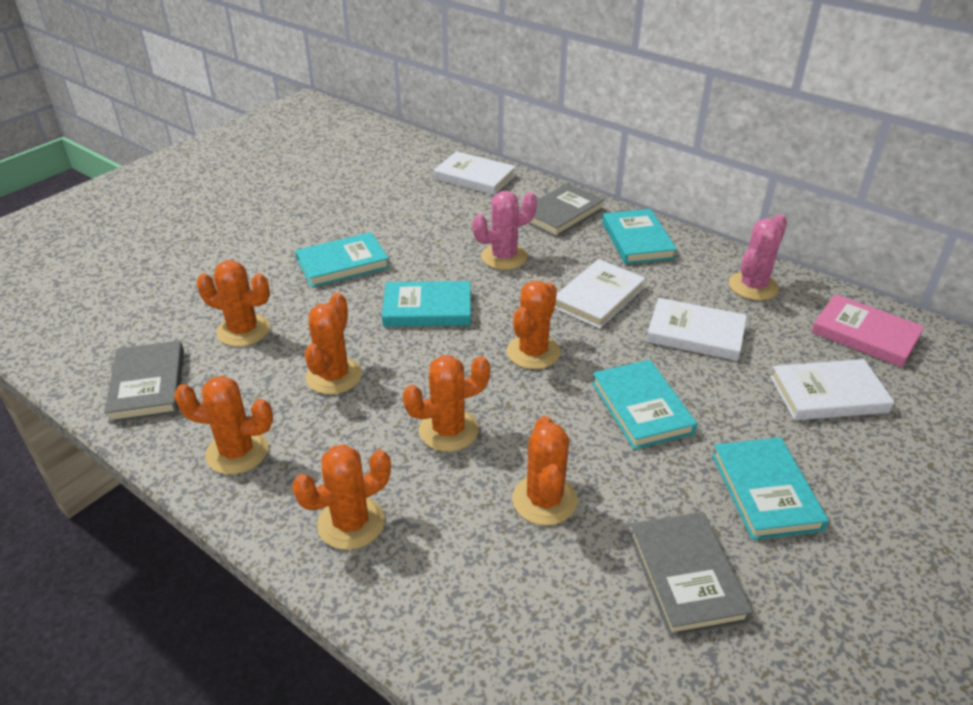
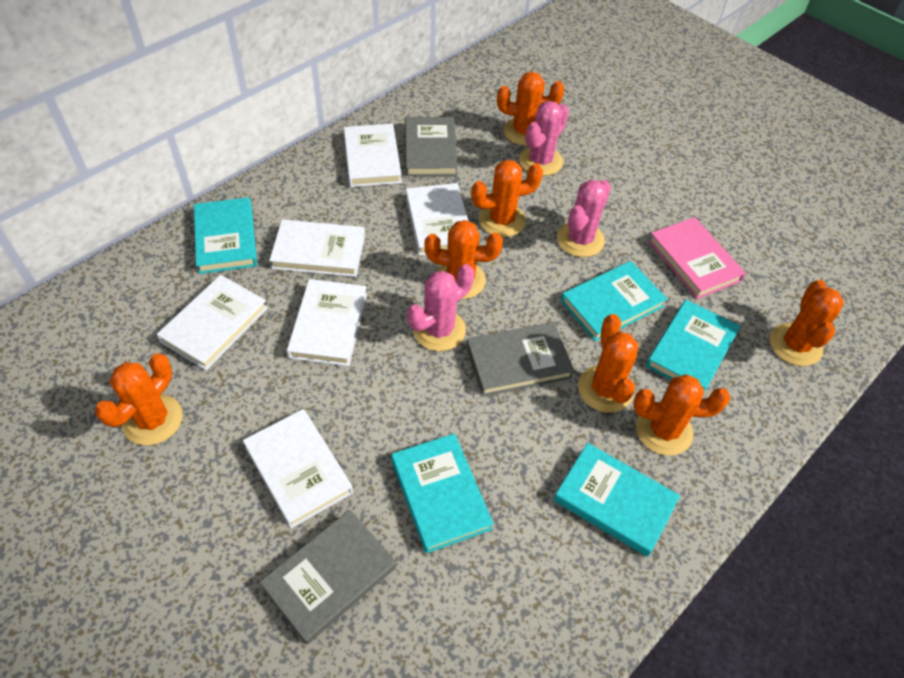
pink cactus: [472,191,537,270] [729,214,787,300] = 2 -> [407,264,474,351] [519,101,569,176] [557,180,611,257] = 3
white book: [434,151,516,195] [555,259,646,329] [646,298,747,361] [770,359,894,420] = 4 -> [157,275,268,370] [243,409,353,528] [269,219,365,277] [287,279,367,366] [343,124,402,187] [406,183,468,256] = 6

